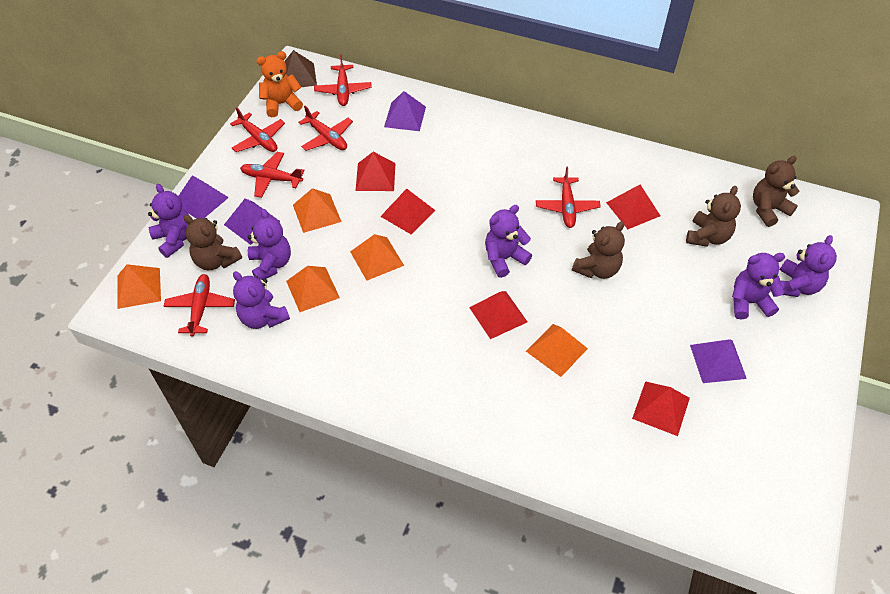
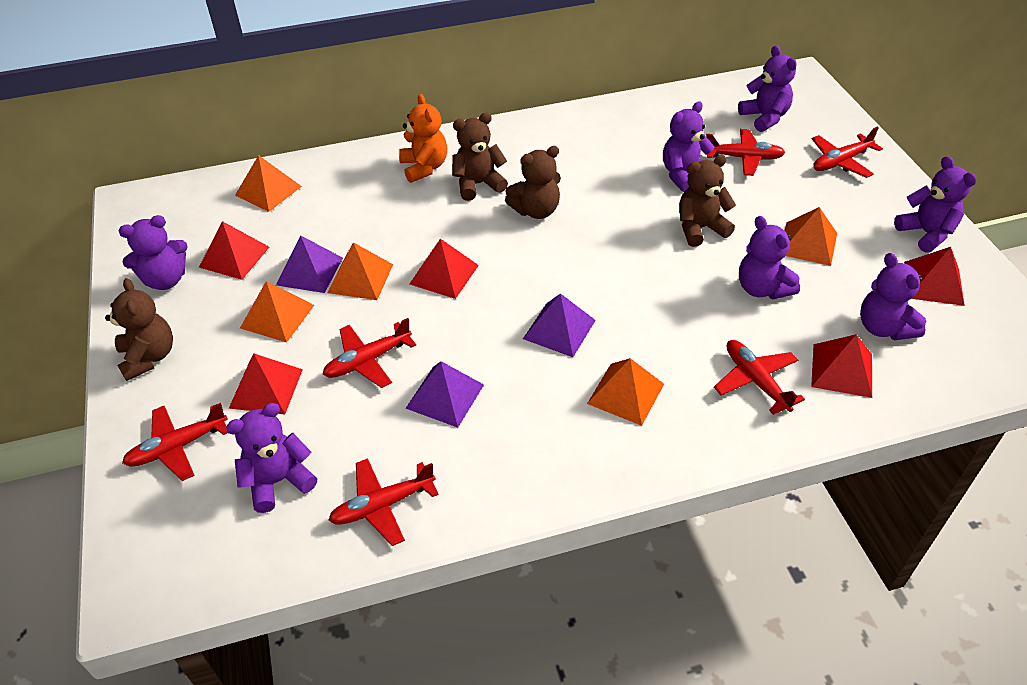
brown pyramid: [285,50,317,87] = 1 -> none = 0
purple pyramid: [179,176,229,219] [224,198,280,245] [384,91,426,131] [690,339,747,383] = 4 -> [276,235,343,293] [406,361,484,428] [523,293,596,357] = 3
purple teddy bear: [148,184,190,258] [233,271,290,329] [248,209,291,280] [485,205,532,278] [732,253,785,319] [780,235,837,297] = 6 -> [119,215,188,290] [226,403,317,513] [663,102,715,192] [738,46,797,132] [739,216,800,299] [860,253,926,340] [894,156,976,253] = 7

